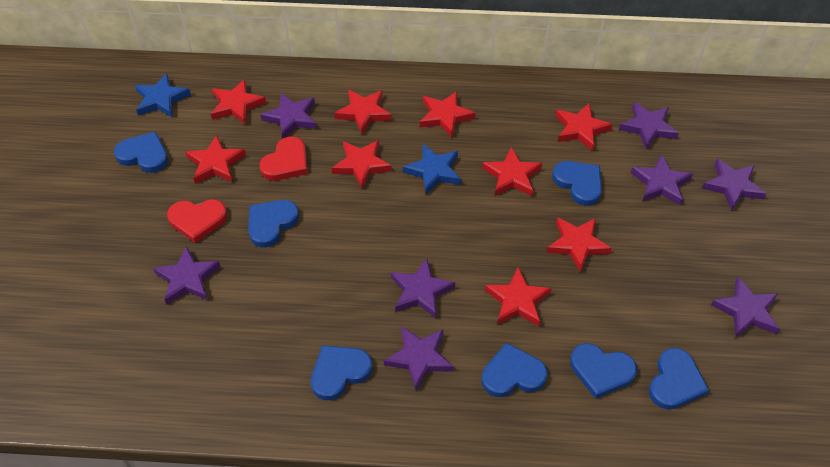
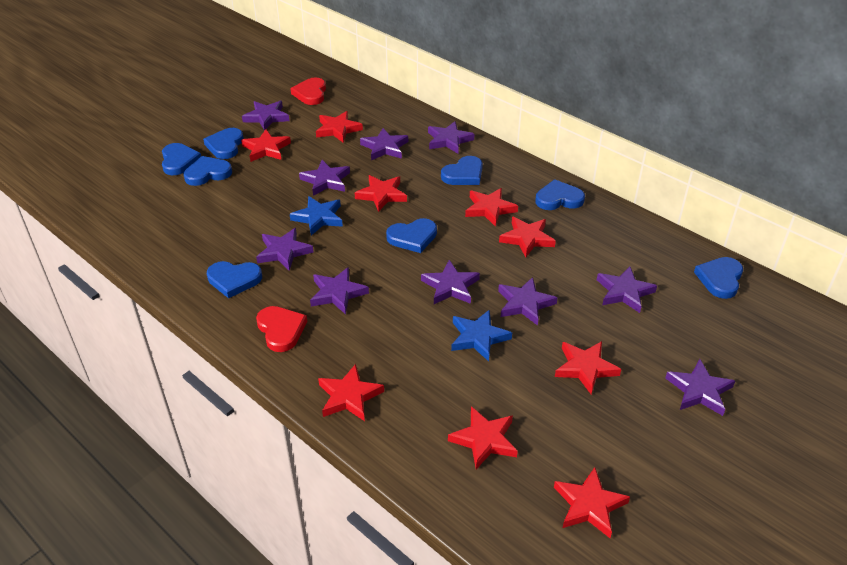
blue heart: [114,132,168,173] [248,200,299,248] [311,345,372,400] [481,343,547,397] [552,161,602,206] [570,343,637,399] [649,348,709,410] = 7 -> [162,143,201,175] [184,156,232,186] [203,128,244,159] [207,261,262,298] [386,218,437,253] [441,156,483,185] [535,179,585,210] [694,257,743,299] = 8
purple star: [153,246,221,305] [261,93,317,138] [384,326,454,391] [391,259,455,318] [619,102,679,150] [630,155,693,206] [702,158,766,210] [711,277,780,337] = 8 -> [242,101,289,131] [256,228,313,271] [299,160,350,196] [310,267,369,314] [360,128,408,160] [421,260,480,304] [428,121,474,154] [498,277,558,326] [597,267,657,313] [665,359,735,416] = 10

